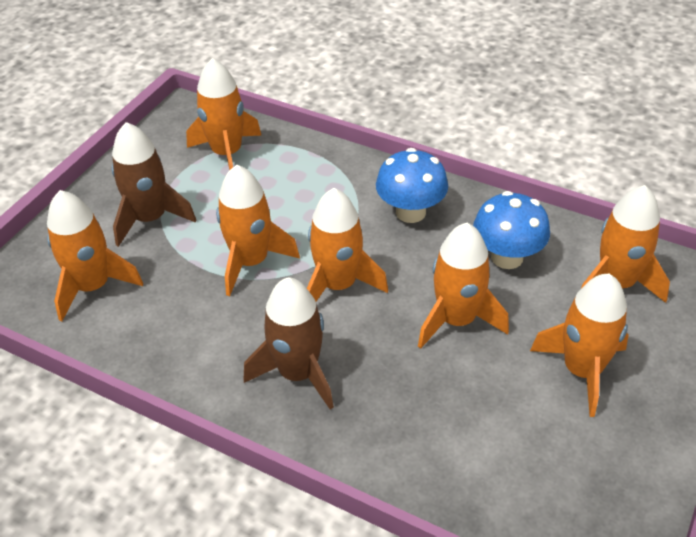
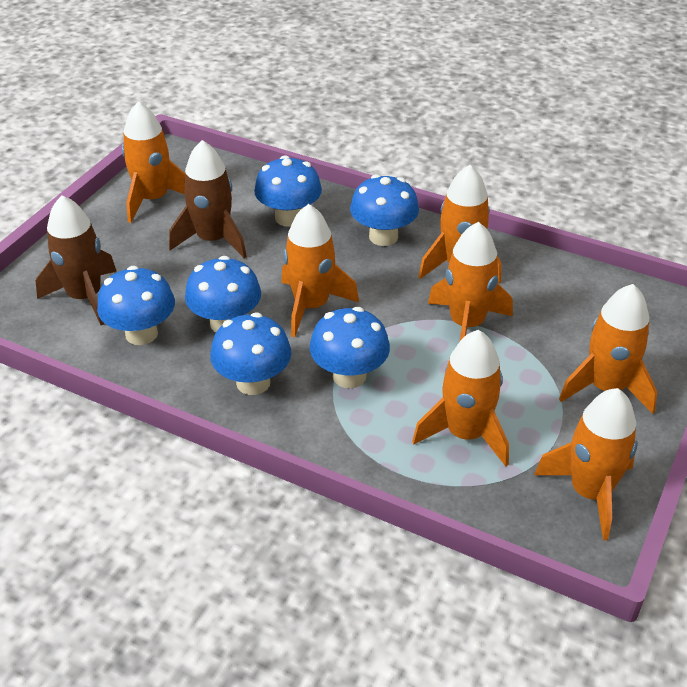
blue mushroom: [376,148,448,223] [473,191,550,269] = 2 -> [97,266,175,345] [185,256,261,332] [210,312,291,395] [254,155,322,227] [310,307,390,388] [350,174,419,246] = 6

